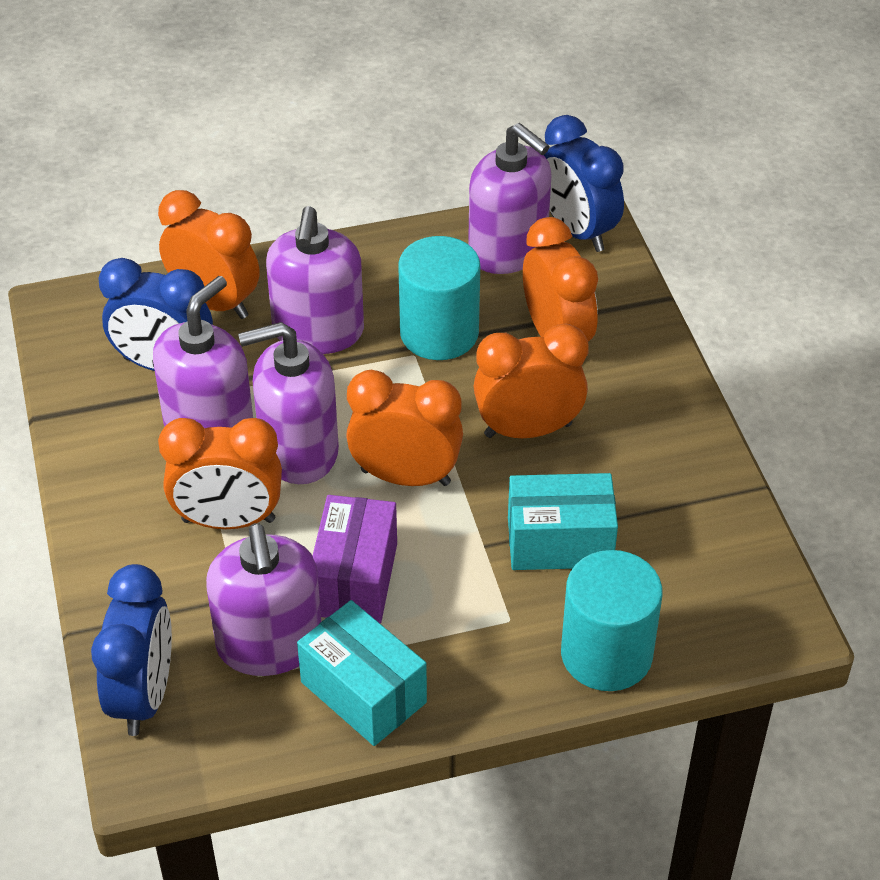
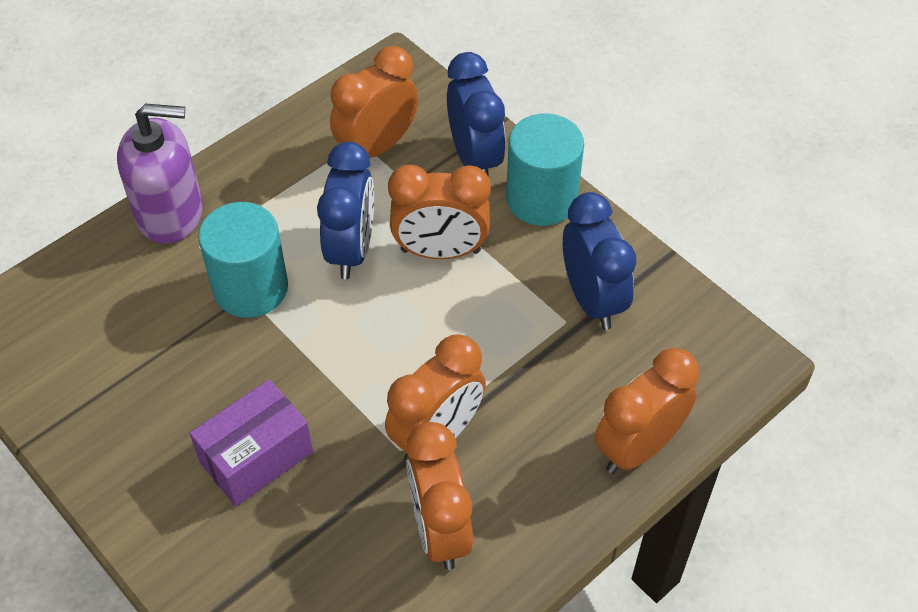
purple soap dispenser: [153,276,253,428] [206,523,321,676] [238,322,339,484] [266,206,364,354] [468,123,552,274] = 5 -> [117,104,203,244] = 1
turquoise box: [297,600,427,746] [508,473,618,570] = 2 -> none = 0

